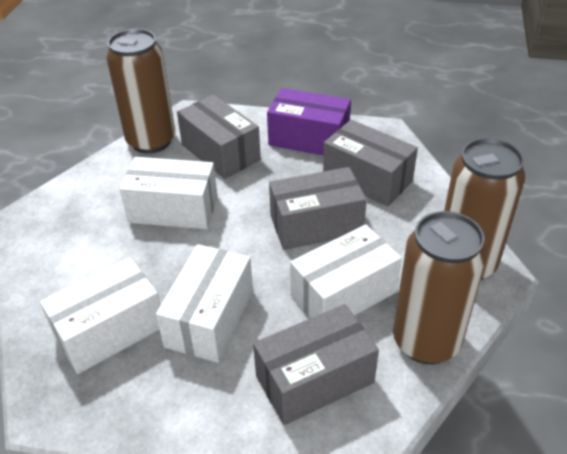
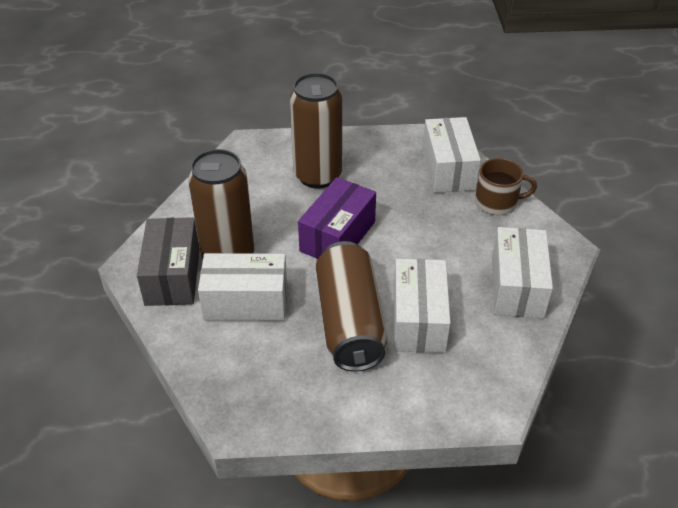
brown mug: none = 0 -> [475,158,537,215] = 1
grey box: [177,95,261,179] [253,304,379,425] [269,167,367,250] [323,120,418,207] = 4 -> [137,217,200,306] = 1

